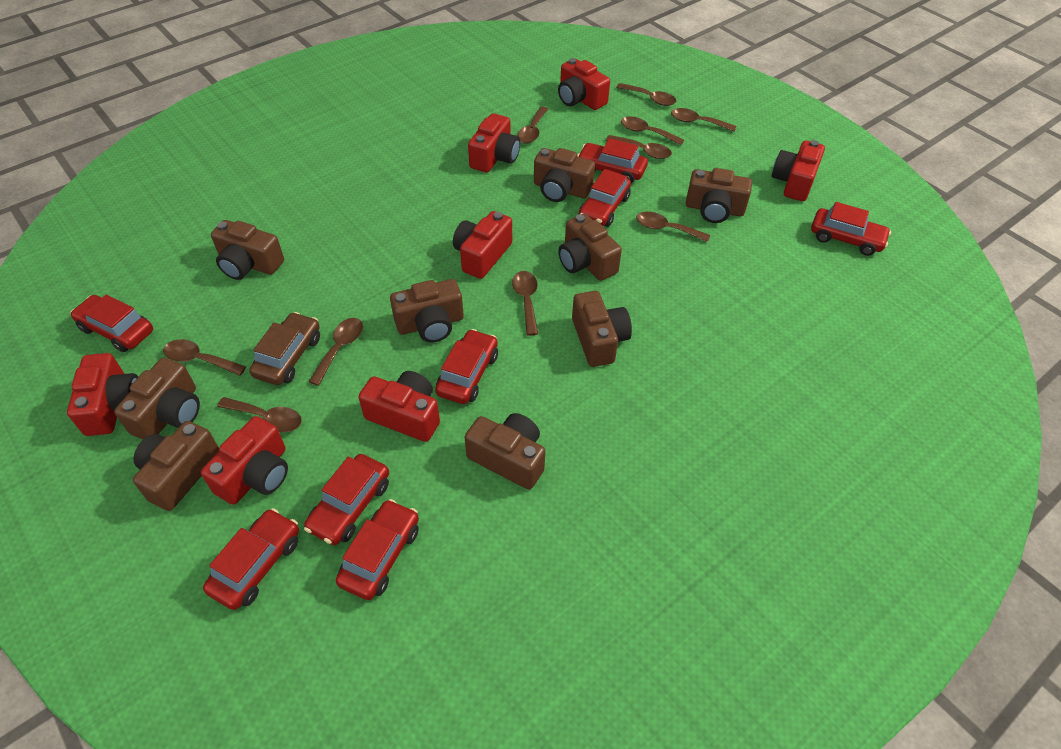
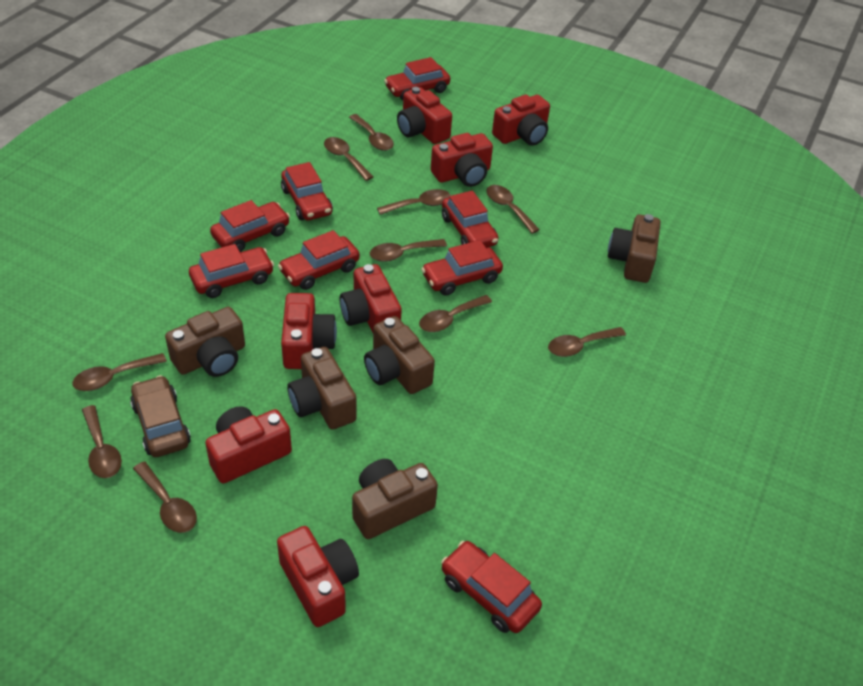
brown camera: [114,358,200,439] [133,421,219,511] [211,220,284,280] [390,279,464,342] [465,413,545,490] [534,148,595,202] [558,214,622,281] [572,291,632,367] [686,168,752,223] = 9 -> [165,307,245,377] [287,347,357,429] [352,459,438,539] [364,316,435,394] [608,214,660,283] = 5

